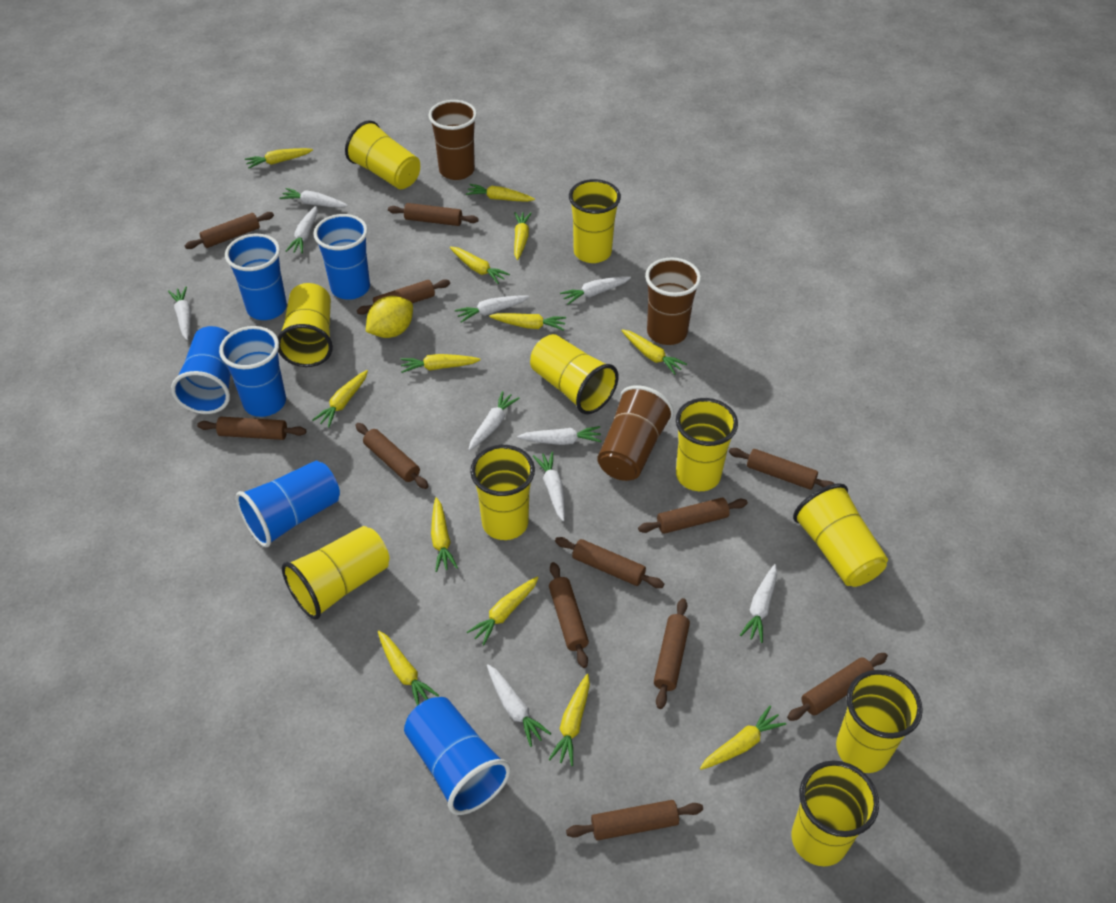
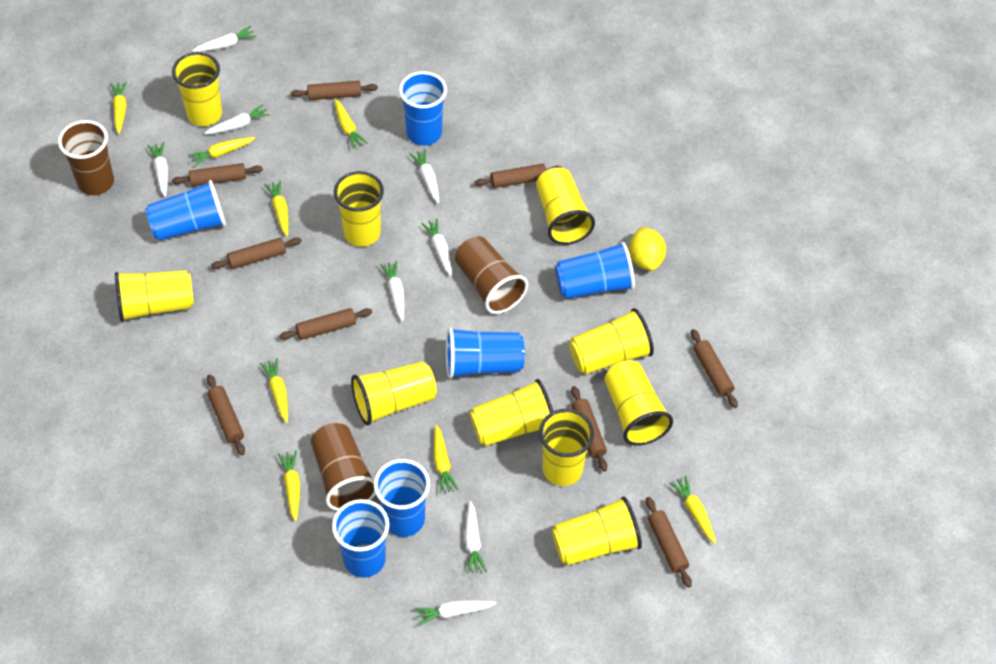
brown rolling pin: [184,212,274,249] [197,417,306,440] [355,423,428,489] [357,279,450,315] [388,203,479,226] [549,562,589,668] [555,537,664,588] [566,800,703,840] [638,498,748,534] [654,598,690,709] [729,448,834,490] [787,653,888,721] = 12 -> [172,163,263,187] [207,374,245,455] [211,237,302,269] [279,308,372,340] [291,81,378,100] [474,164,562,188] [571,386,607,472] [646,497,692,588] [691,329,738,408] = 9
white carrot: [168,287,191,340] [279,188,348,208] [286,206,317,254] [455,295,529,323] [468,391,520,451] [487,664,551,747] [517,426,602,445] [533,452,565,521] [560,276,631,305] [740,564,777,643] = 10 -> [147,142,168,197] [192,26,257,52] [204,104,270,134] [380,261,404,321] [409,149,439,203] [414,600,496,626] [421,218,452,276] [464,501,487,574] = 8
yellow carrot: [245,148,313,169] [312,370,368,428] [378,631,439,706] [400,354,481,373] [431,497,458,572] [450,246,510,284] [466,184,535,202] [467,577,538,645] [489,313,566,331] [514,212,532,260] [549,674,590,766] [621,329,687,375] [700,706,786,770] = 13 -> [110,82,127,134] [188,137,255,167] [260,358,288,423] [264,180,289,237] [278,451,300,521] [334,99,368,149] [434,425,459,494] [670,476,716,544] = 8

